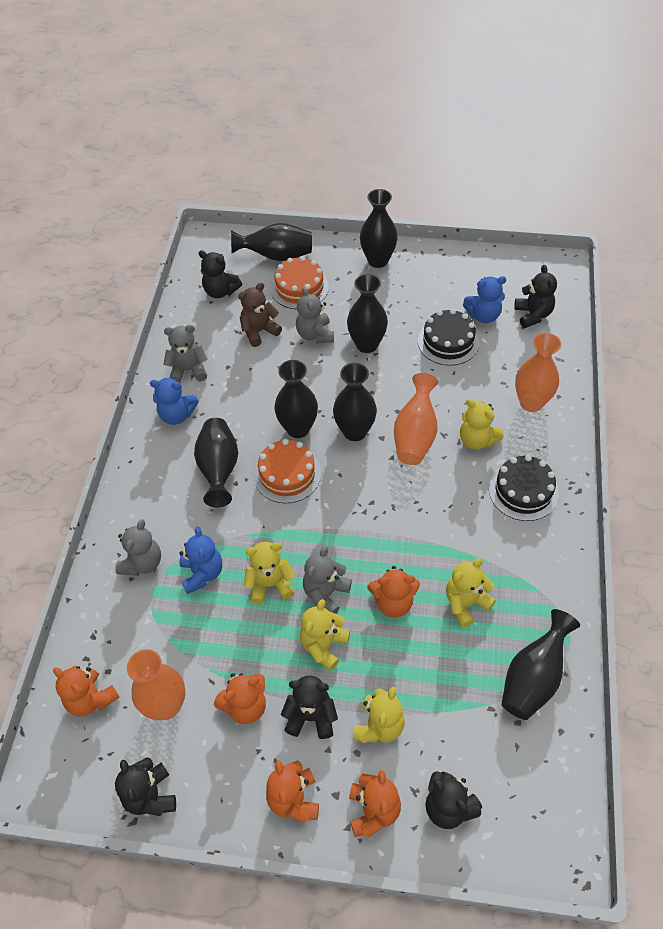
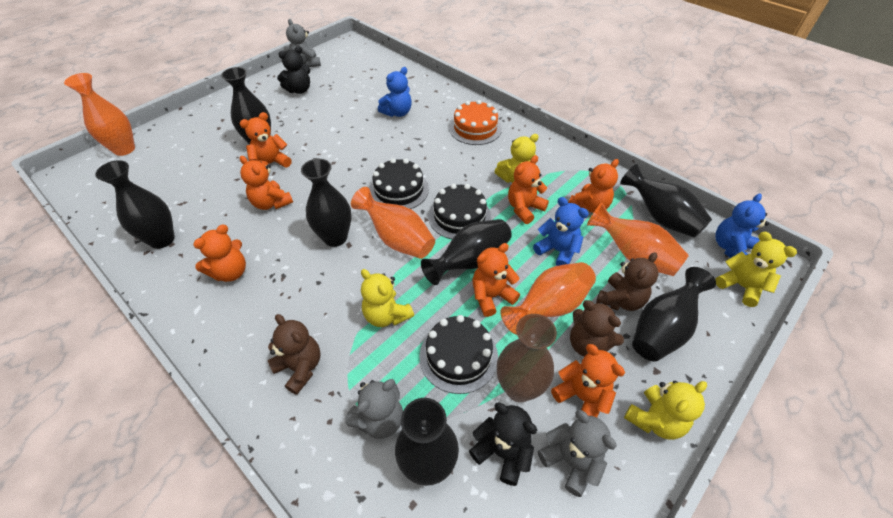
black cake: [418,309,479,366] [489,455,559,521] = 2 -> [369,158,429,209] [419,315,498,394] [429,184,491,239] = 3
black teddy bear: [115,757,176,816] [199,250,242,298] [281,675,338,739] [425,771,482,829] [514,265,557,328] = 5 -> [277,46,310,94] [469,403,537,486] = 2
brown teddy bear: [238,283,282,347] = 1 -> [268,314,321,395] [570,300,624,357] [596,252,658,311] = 3
brown vase: none = 0 -> [497,314,557,402] = 1
grey teddy bear: [115,519,161,576] [163,325,208,383] [296,287,334,343] [303,546,352,614] = 4 -> [286,19,321,68] [345,379,403,439] [538,410,617,497] = 3
orange cake: [254,439,321,503] [271,256,329,309] = 2 -> [449,100,502,145] = 1
orange teddy bear: [53,666,119,717] [214,673,266,724] [266,760,319,823] [349,770,401,837] [367,566,420,618] = 5 -> [193,225,246,282] [240,112,292,167] [240,156,293,210] [472,243,520,317] [508,155,549,224] [551,344,625,418] [568,159,619,213] = 7
orange vase: [127,649,185,720] [394,373,438,465] [515,333,561,412] = 3 -> [64,73,135,156] [351,187,435,259] [501,262,596,335] [587,203,689,276] = 4
yellow teddy bear: [244,542,295,604] [300,599,350,671] [353,687,405,743] [446,558,496,627] [460,399,504,450] = 5 -> [361,269,414,327] [494,134,539,183] [624,380,707,440] [715,232,797,307] = 4

